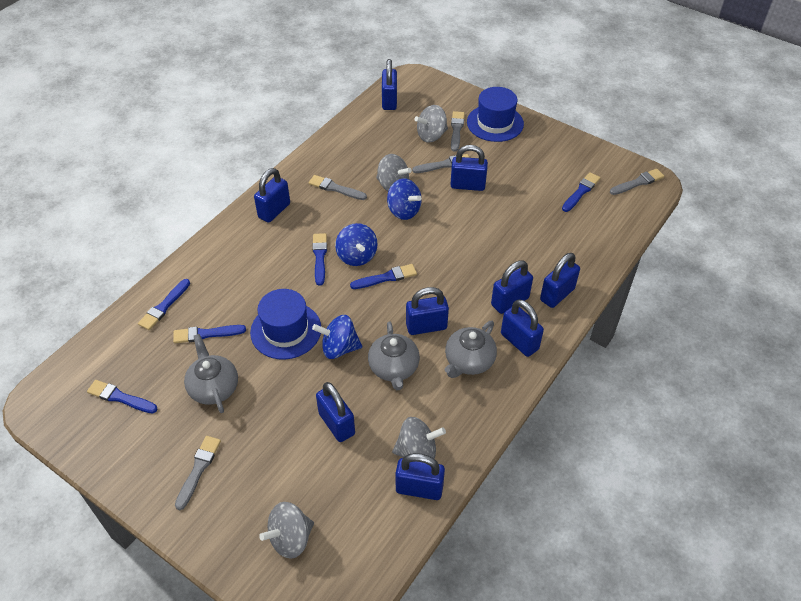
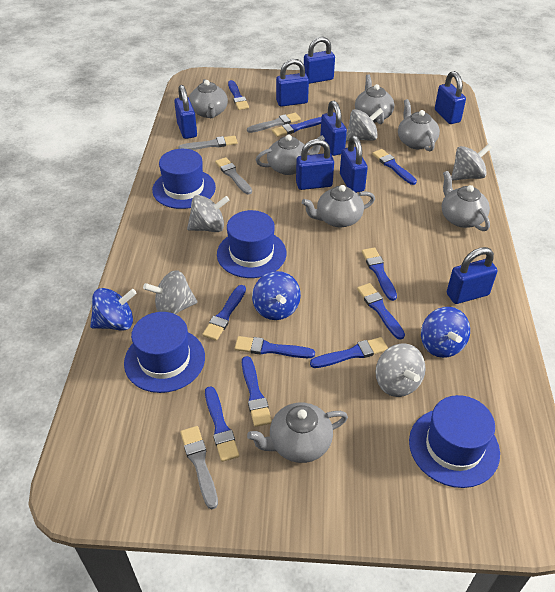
blue brush: [87,380,158,413] [138,279,190,330] [173,325,246,343] [312,233,327,286] [350,264,417,289] [562,172,600,212] = 6 -> [202,285,246,341] [205,386,239,462] [228,80,249,110] [235,336,315,358] [242,356,272,427] [272,117,321,137] [310,337,388,368] [357,283,405,340] [362,247,397,301] [372,149,417,185] = 10
blue hat: [250,289,321,360] [467,87,524,142] = 2 -> [124,312,205,393] [152,149,216,209] [217,210,286,278] [409,395,500,488] = 4
blue padlock: [254,168,290,223] [316,382,355,442] [382,59,397,110] [395,453,445,500] [406,287,449,335] [450,145,488,191] [491,261,533,314] [501,300,544,357] [540,253,580,308] = 9 -> [174,85,197,139] [276,59,309,107] [296,139,334,190] [304,37,335,84] [320,101,347,156] [340,136,368,193] [435,71,466,124] [447,247,498,304] = 8
grey brush: [175,436,221,510] [309,175,367,200] [412,154,470,173] [451,111,465,152] [610,169,664,195] = 5 -> [178,136,238,150] [180,426,218,509] [215,157,252,194] [247,113,301,133] = 4
grey spinning top: [259,502,314,559] [376,154,412,191] [392,417,446,459] [414,105,448,143] = 4 -> [143,270,197,314] [187,195,229,232] [346,108,383,141] [376,343,426,397] [451,144,492,180] = 5
grey teapot: [184,334,238,413] [368,321,420,390] [445,321,497,378] = 3 -> [189,79,228,118] [247,403,348,463] [256,135,325,175] [302,185,375,227] [355,74,394,124] [398,99,440,152] [442,171,490,231] = 7

